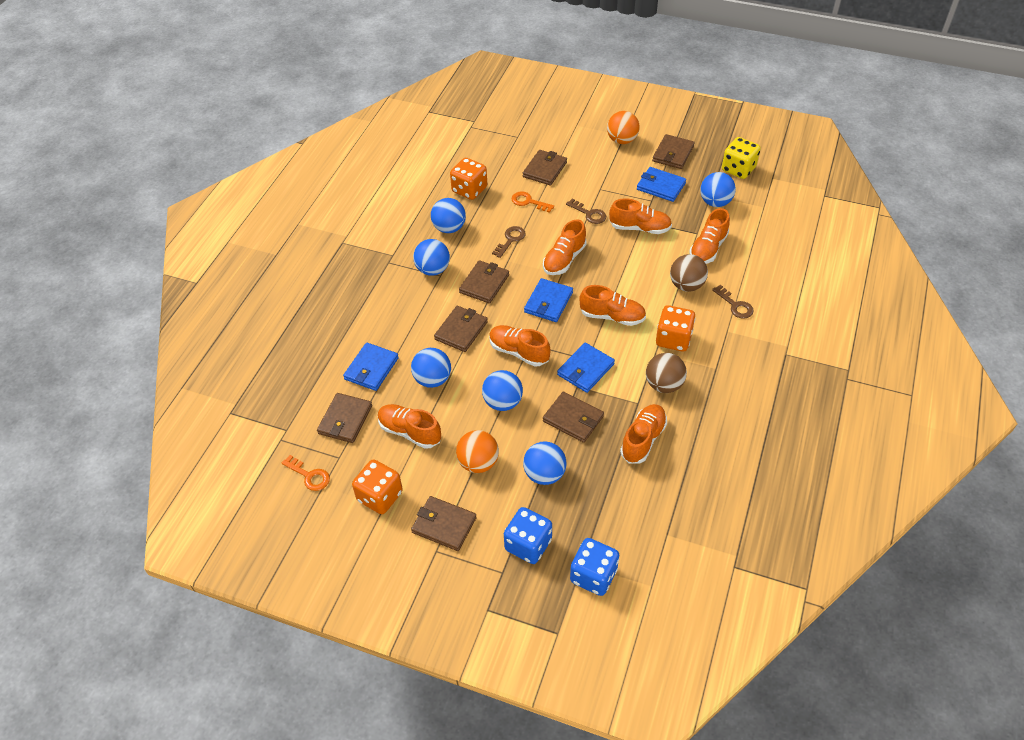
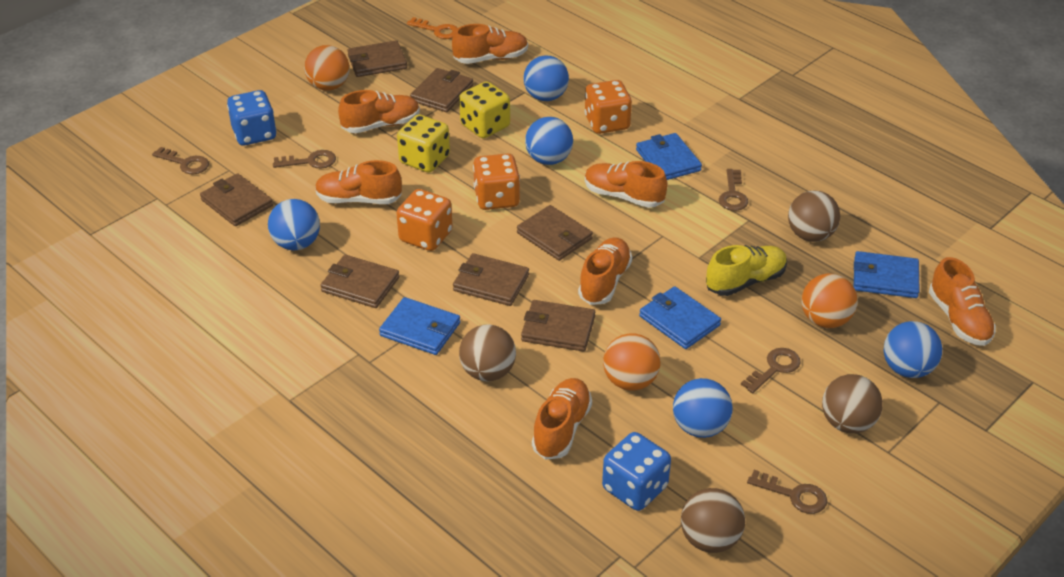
blue ball: [411,348,451,388] [413,239,450,276] [431,198,466,233] [482,370,523,411] [523,441,566,485] [700,172,736,207] = 6 -> [268,199,320,250] [523,55,569,101] [525,117,573,165] [673,378,732,438] [883,321,942,378] = 5
brown ball: [646,353,687,393] [670,254,708,292] = 2 -> [459,324,516,381] [681,488,745,553] [788,191,840,242] [822,374,883,433] = 4
brown key: [492,226,526,258] [566,198,606,224] [712,285,754,319] = 3 -> [152,147,209,174] [273,150,336,169] [719,169,748,211] [741,348,801,393] [747,470,827,514] = 5
orange ball: [456,430,499,473] [607,111,640,144] = 2 -> [304,45,350,91] [603,334,661,391] [802,274,857,328] = 3
orange key: [282,455,330,491] [511,191,554,213] = 2 -> [407,17,457,39] = 1
yellow dice: [722,137,761,179] = 1 -> [397,115,450,173] [459,81,510,138] = 2
yellow shoe: none = 0 -> [706,245,787,296] = 1

